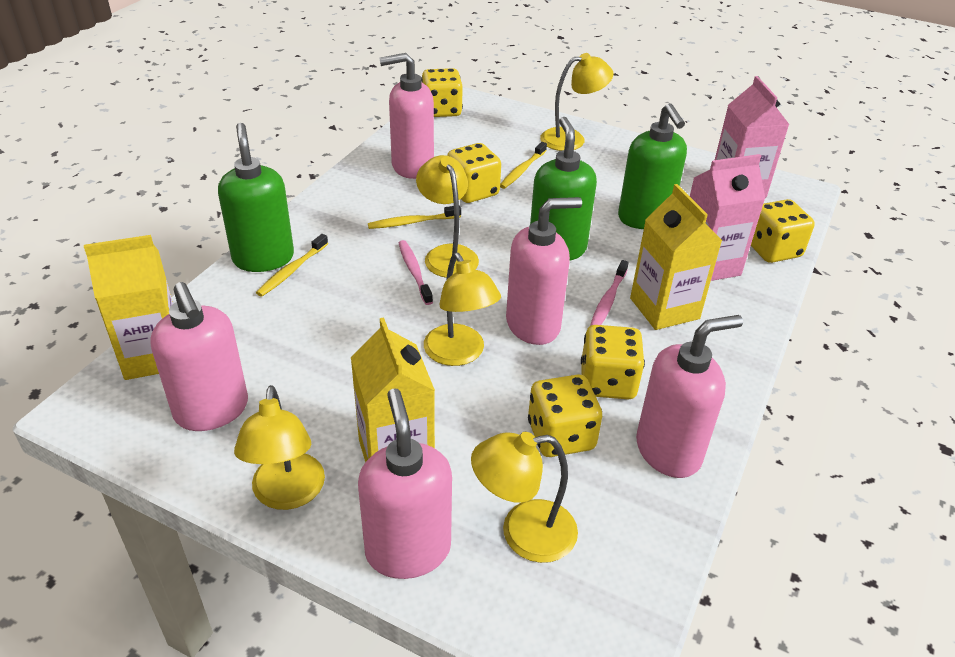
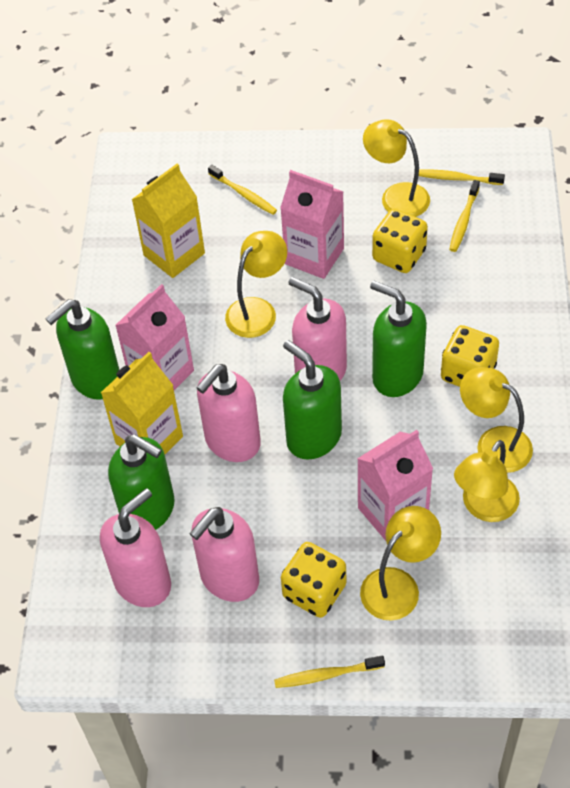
green soap dispenser: [218,123,294,272] [530,117,597,261] [618,103,687,229] = 3 -> [46,299,119,400] [108,435,175,530] [283,340,342,459] [370,281,427,397] = 4
pink carton: [690,154,765,281] [715,76,790,197] = 2 -> [115,284,194,390] [280,170,344,279] [357,430,433,541] = 3
pink soap dispenser: [150,282,248,431] [358,388,452,579] [379,53,434,179] [506,197,582,345] [636,315,743,478] = 5 -> [100,488,171,607] [190,507,259,602] [196,364,261,462] [288,277,347,381] = 4
pink toothbrush: [399,240,433,305] [590,260,629,326] = 2 -> none = 0
yellow carton: [84,235,173,380] [351,317,435,462] [630,184,722,330] = 3 -> [101,352,183,454] [131,164,205,278] = 2
yellow dice: [421,68,463,117] [447,143,501,203] [528,374,602,457] [581,325,645,399] [751,199,815,263] = 5 -> [281,542,347,618] [372,209,428,273] [441,325,499,387] = 3
yellow toothbrush: [256,234,328,297] [368,205,461,229] [500,142,547,189] = 3 -> [208,165,277,215] [274,655,385,688] [419,169,505,185] [449,180,480,252] = 4

